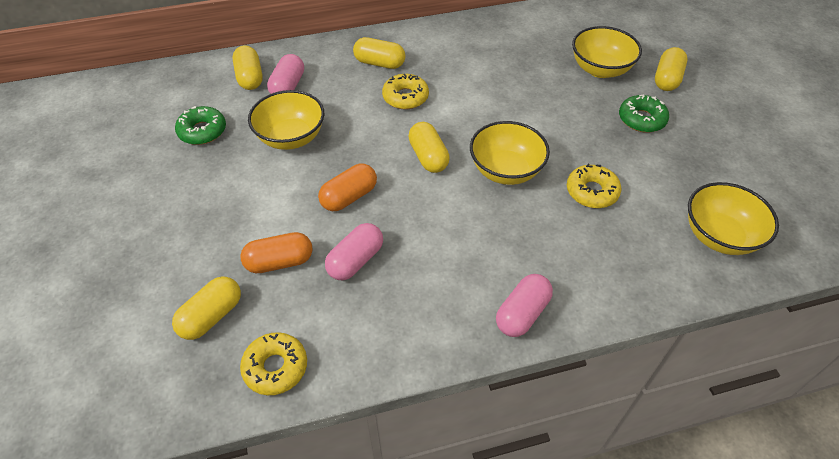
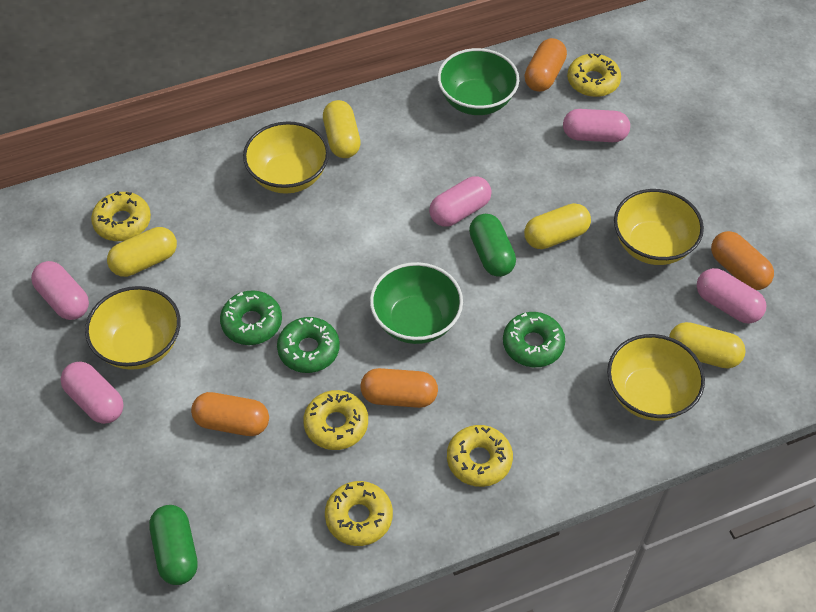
green bowl: none = 0 -> [370,262,463,344] [437,48,519,115] = 2
green capsule: none = 0 -> [149,505,198,585] [469,214,516,277] = 2
green donut: [175,106,226,145] [619,94,669,133] = 2 -> [220,290,282,345] [277,317,340,373] [503,312,565,367] = 3
orange capsule: [240,232,313,273] [318,163,377,211] = 2 -> [191,392,269,436] [360,368,438,408] [524,38,567,92] [711,231,774,290] = 4
pink capsule: [267,54,304,94] [325,223,383,280] [496,274,553,337] = 3 -> [31,261,89,320] [60,361,124,424] [429,176,492,227] [563,109,630,142] [697,268,766,324] = 5
yellow capsule: [172,276,241,340] [232,45,263,90] [353,37,405,69] [408,122,450,173] [655,47,687,91] = 5 -> [107,227,177,277] [323,100,361,158] [524,203,591,249] [669,322,746,369] = 4
yellow donut: [240,332,307,395] [382,74,429,109] [567,164,621,208] = 3 -> [91,191,151,241] [303,390,368,450] [325,481,393,546] [447,425,513,487] [567,53,621,97] = 5

